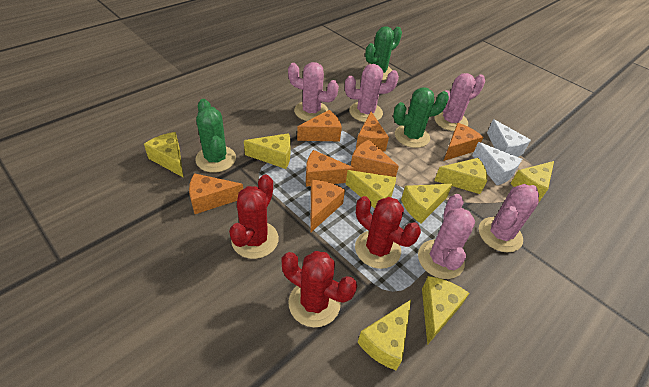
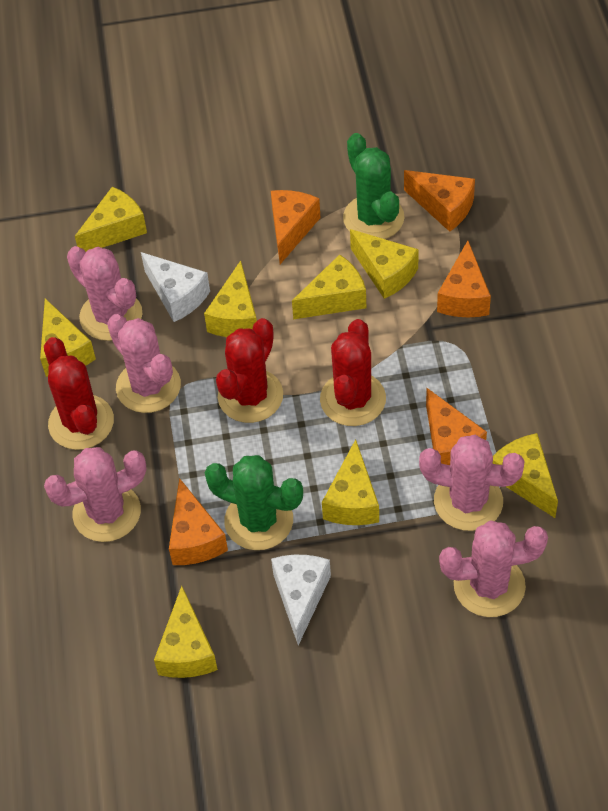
green cactus: [195,99,236,173] [364,26,402,80] [393,87,449,148] = 3 -> [205,455,303,550] [343,133,404,239] = 2
orange cheese: [189,173,243,214] [297,110,342,141] [306,150,355,187] [311,180,345,232] [351,139,399,177] [356,112,389,152] [444,123,483,161] = 7 -> [169,478,228,565] [271,190,320,264] [404,170,475,232] [426,388,487,465] [437,241,491,317] = 5

